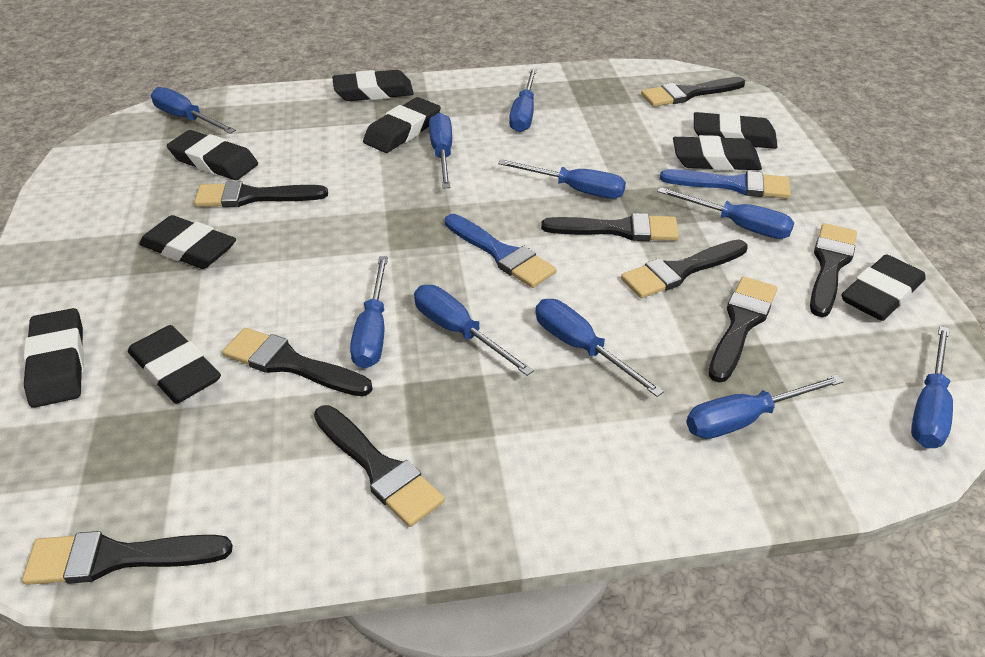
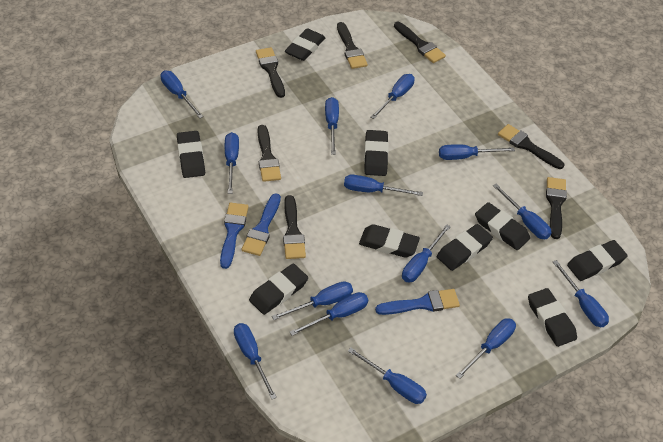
black brush: [22,531,233,585] [194,181,328,207] [222,328,373,396] [314,405,445,527] [541,213,679,241] [621,239,747,298] [641,77,745,107] [709,276,777,382] [810,223,857,317] = 9 -> [256,47,285,98] [258,125,281,182] [283,195,306,259] [337,22,368,69] [394,22,446,63] [498,124,564,169] [546,177,567,239] = 7
blue brush: [445,214,557,288] [660,169,791,199] = 2 -> [220,203,249,269] [242,193,281,256] [375,289,460,315] = 3
blue screwdriver: [151,87,236,134] [350,256,388,369] [414,285,534,376] [429,113,452,188] [498,159,626,199] [509,69,537,132] [535,299,664,397] [657,187,794,239] [686,375,844,439] [911,326,953,448] = 10 -> [161,71,203,118] [225,132,239,194] [234,323,277,399] [272,281,353,320] [290,292,368,336] [325,97,339,155] [344,175,423,196] [348,348,427,404] [371,74,415,119] [402,224,451,282] [439,144,515,160] [456,318,516,379] [493,184,551,239] [553,260,609,327] = 14

